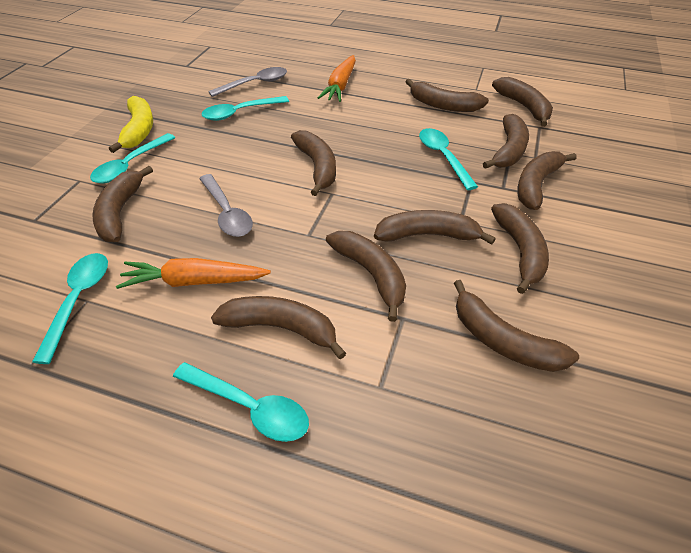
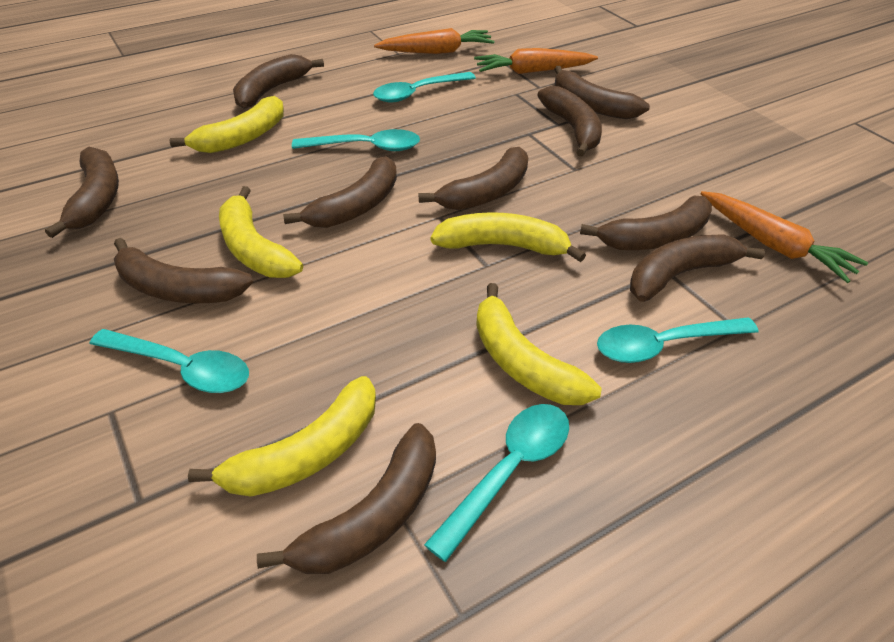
brown banana: [92,166,153,242] [211,296,346,359] [291,130,336,196] [326,231,406,322] [374,210,496,245] [406,79,489,112] [454,280,579,372] [483,114,529,169] [491,203,549,294] [492,77,553,127] [517,151,577,210] = 11 -> [45,147,119,238] [114,238,253,303] [233,54,324,109] [257,423,436,574] [283,156,397,228] [419,147,528,210] [537,86,602,157] [554,66,650,119] [580,196,712,250] [630,235,765,302] = 10
grey spoon: [199,174,253,237] [208,67,287,97] = 2 -> none = 0
orange carrot: [116,258,271,289] [318,55,356,102] = 2 -> [374,28,495,54] [474,48,598,74] [700,191,868,283] = 3
yellow banana: [109,96,153,153] = 1 -> [169,96,284,153] [188,376,376,497] [219,186,303,278] [430,212,586,262] [476,283,601,405] = 5

